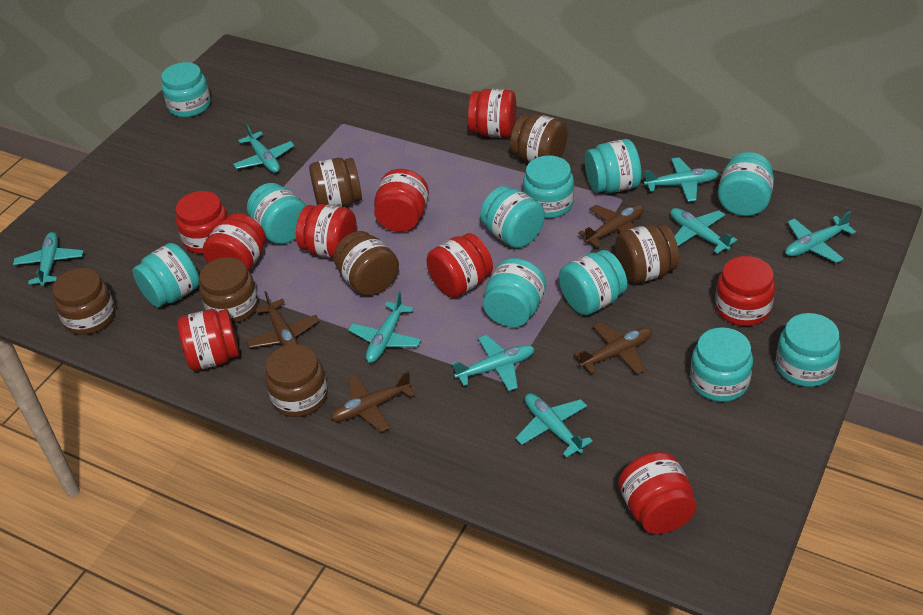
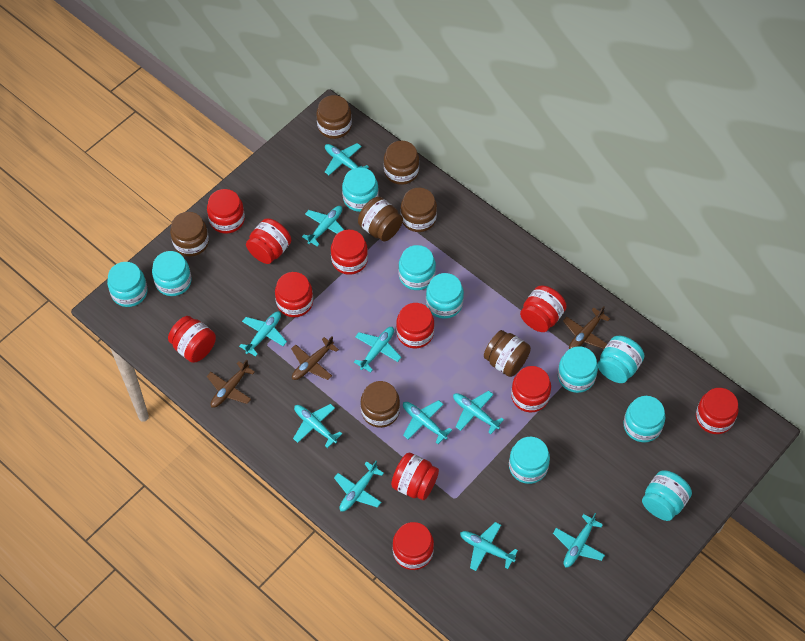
brown plane: [246,291,319,348] [330,371,415,432] [574,322,652,374] [578,205,644,247] = 4 -> [207,360,255,408] [291,337,339,380] [563,306,610,349] = 3
red jar: [176,191,228,254] [178,309,239,371] [203,213,266,271] [296,204,357,259] [374,169,429,232] [426,233,493,298] [468,89,516,138] [618,452,697,534] [715,256,775,326] = 9 -> [168,316,216,363] [207,189,245,234] [246,218,291,264] [275,272,313,317] [331,230,368,275] [391,453,439,500] [392,522,434,570] [396,303,434,348] [511,366,551,412] [520,285,567,332] [696,388,739,434] = 11
turquoise jar: [132,243,200,308] [161,62,211,118] [247,183,306,244] [480,186,545,248] [483,258,546,327] [523,155,574,218] [559,250,627,315] [585,139,641,193] [690,327,753,402] [718,152,774,216] [776,313,841,387] = 11 -> [107,262,148,307] [152,251,191,296] [342,167,379,212] [399,245,436,290] [426,273,464,319] [509,437,550,484] [558,346,598,393] [598,336,645,383] [623,396,665,442] [642,470,692,521] = 10
turquoise plane: [13,232,83,286] [233,124,294,173] [348,292,421,363] [452,335,535,391] [515,393,593,458] [644,158,718,202] [670,208,737,254] [785,211,856,263] = 8 -> [239,311,287,357] [293,404,342,448] [302,206,344,247] [325,143,369,175] [334,461,384,511] [354,327,401,372] [403,400,452,444] [453,391,504,434] [460,522,518,571] [553,513,605,568] = 10

